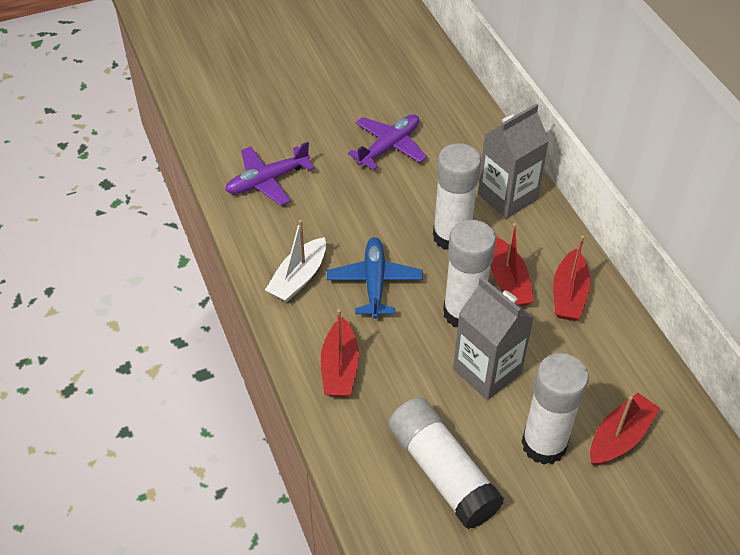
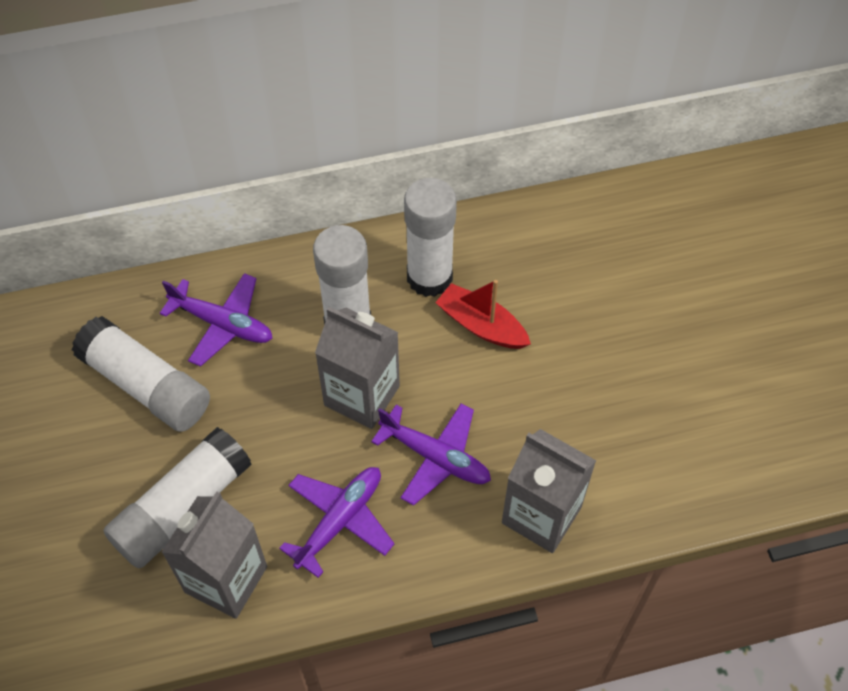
blue plane: [327,237,423,319] = 1 -> none = 0
grey carton: [453,277,534,400] [478,104,549,219] = 2 -> [161,492,267,619] [315,307,400,429] [502,429,596,553] = 3
purple plane: [225,142,314,205] [348,114,427,170] = 2 -> [160,273,272,367] [279,467,394,578] [371,403,491,506] = 3
red boat: [321,309,359,397] [490,223,534,306] [553,235,590,321] [590,393,660,466] = 4 -> [435,280,531,349] = 1
white boat: [265,220,326,302] = 1 -> none = 0

